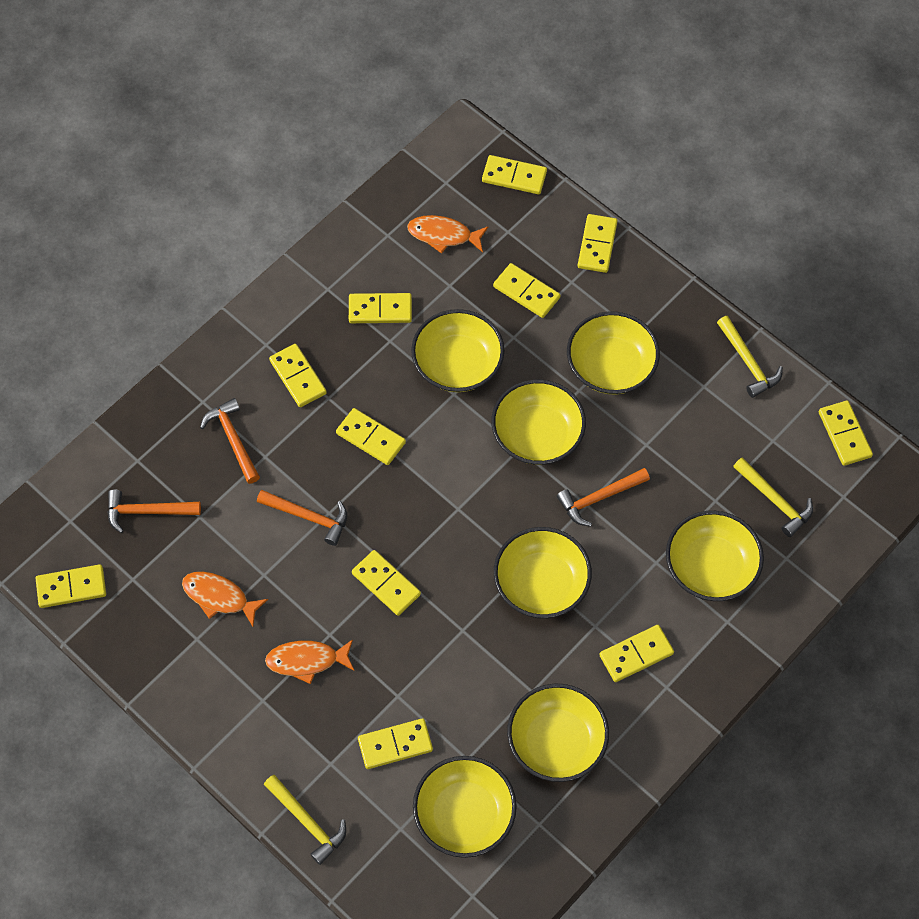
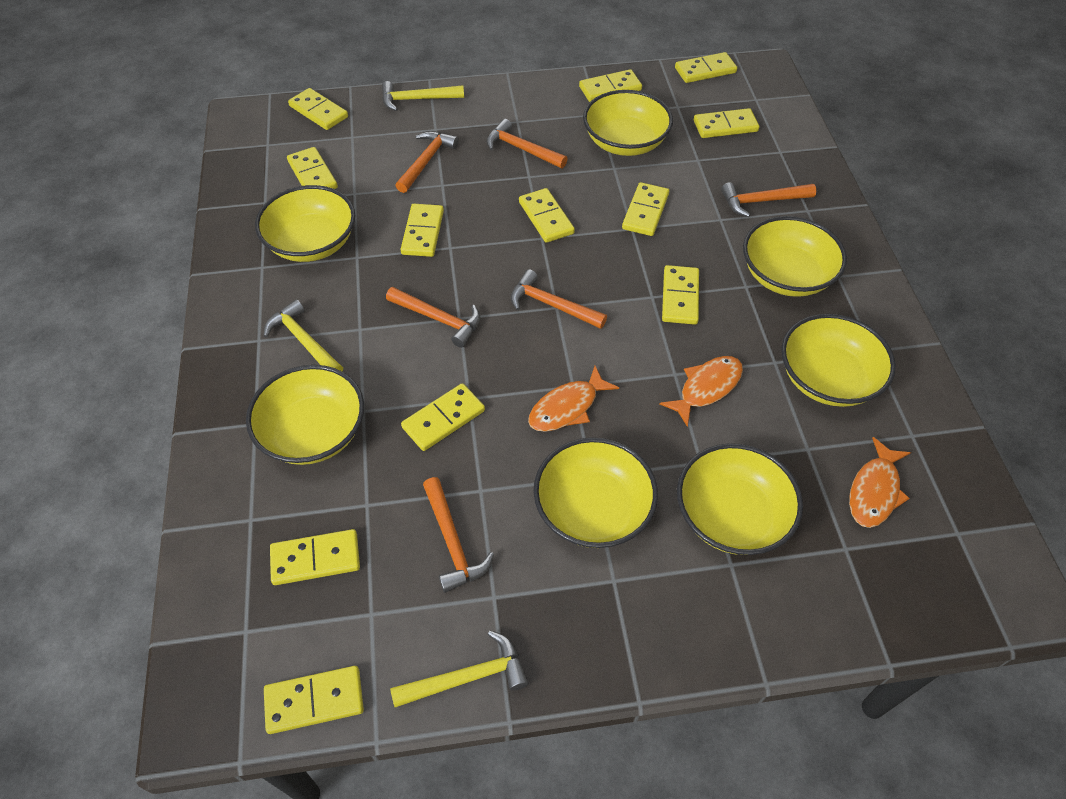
orange hammer: [108,489,201,533] [200,398,260,484] [257,490,347,546] [557,468,650,527] = 4 -> [386,287,481,348] [395,131,459,193] [423,477,494,593] [486,119,568,168] [511,269,607,329] [721,182,816,217] = 6
yellow domino: [35,564,106,608] [269,344,327,407] [336,408,406,465] [349,293,412,323] [352,550,421,616] [358,718,433,769] [482,155,547,194] [493,263,561,318] [578,214,617,273] [599,625,674,682] [819,401,873,466] = 11 -> [264,666,364,734] [270,529,360,585] [287,147,338,189] [288,88,348,130] [401,204,444,257] [401,383,485,451] [519,188,575,243] [579,69,642,102] [622,182,669,236] [662,265,699,325] [675,52,737,83] [694,108,759,138] = 12

